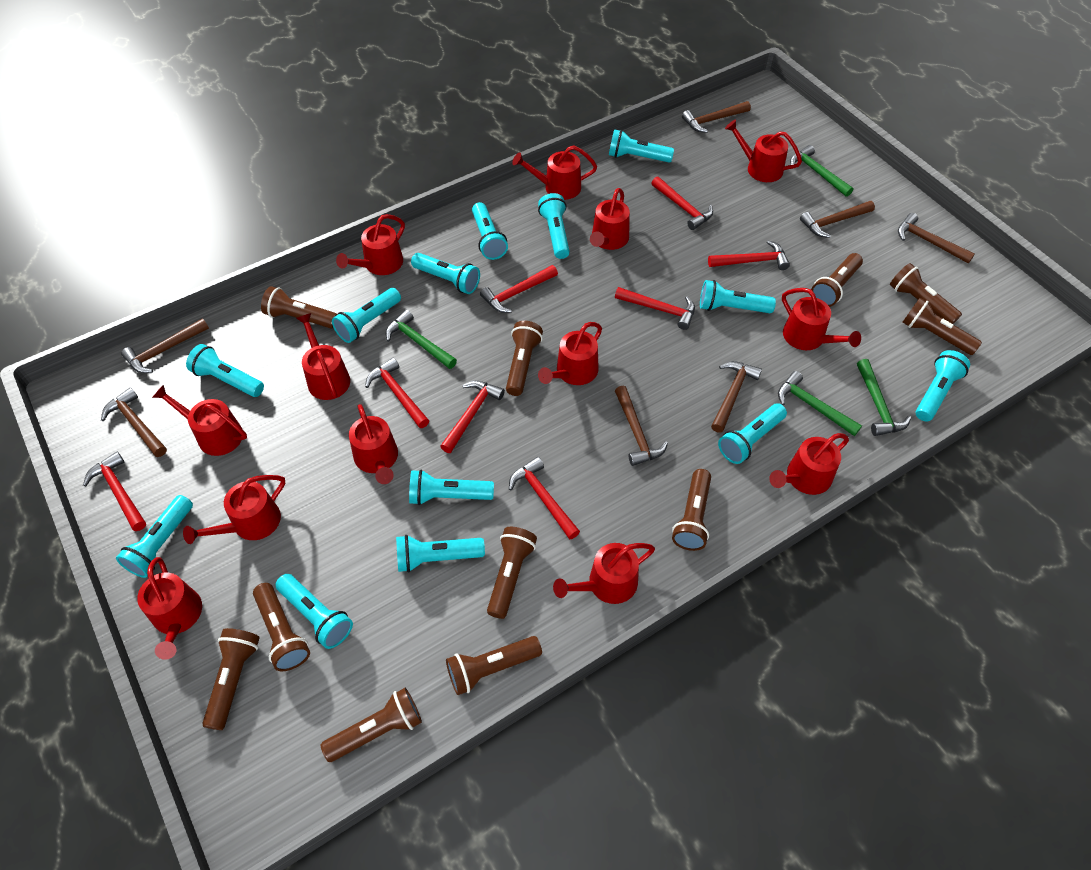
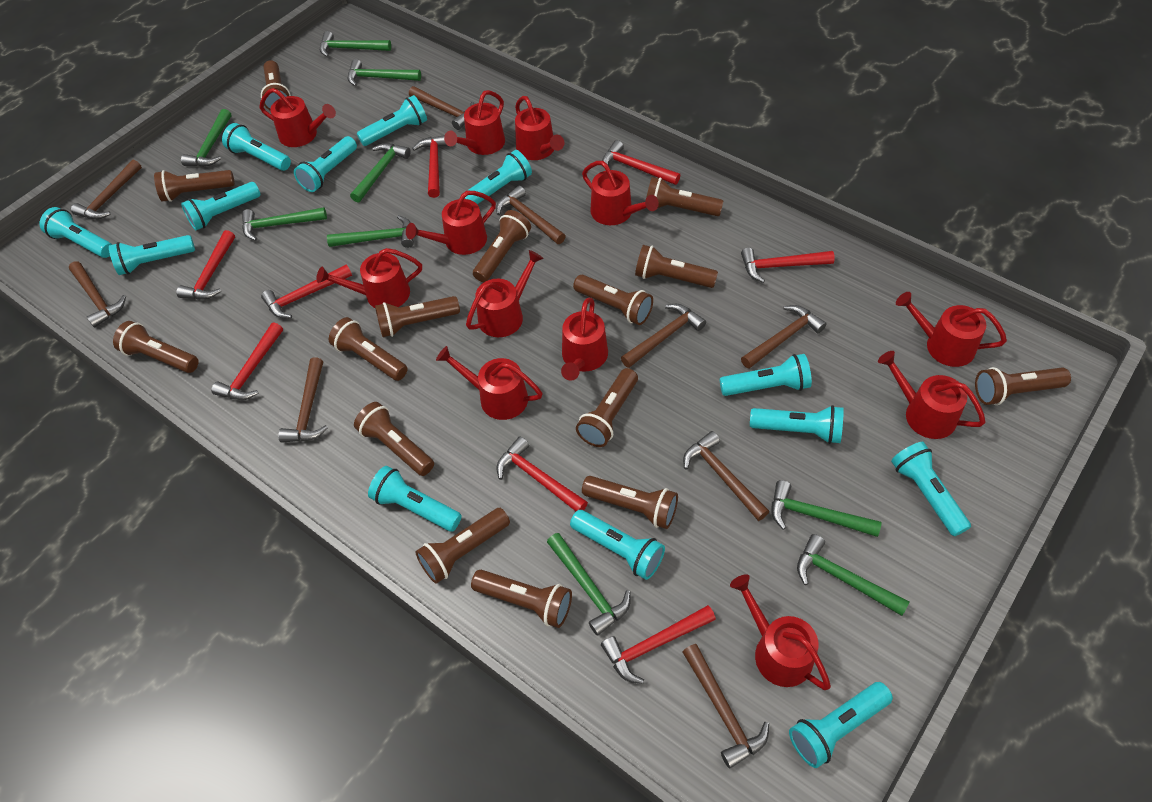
brown flashlight: [202,628,260,730] [253,583,310,671] [261,286,337,329] [321,688,422,762] [446,636,542,695] [487,527,537,619] [506,321,543,396] [672,469,711,551] [811,253,863,307] [890,263,962,324] [902,298,982,355] = 11 -> [113,321,199,373] [154,170,235,202] [261,60,291,110] [329,317,408,381] [354,402,434,476] [375,296,460,337] [415,508,510,584] [471,570,572,628] [473,210,531,282] [573,275,653,325] [576,368,638,447] [582,476,678,529] [635,245,718,288] [646,177,723,216] [975,367,1071,405] = 15
brown hammer: [101,387,167,457] [121,318,209,373] [615,386,668,466] [682,101,751,133] [711,361,762,433] [800,201,875,238] [898,213,975,263] = 7 -> [69,261,126,328] [71,160,142,220] [278,357,328,443] [409,86,474,130] [496,185,566,244] [621,304,706,368] [683,431,769,521] [683,644,769,769] [741,305,827,369] = 9
green hammer: [385,310,457,369] [778,371,862,436] [790,145,853,197] [857,359,911,436] = 4 -> [181,109,231,167] [242,207,327,241] [320,31,391,57] [327,215,414,248] [348,59,421,86] [350,143,411,203] [547,533,631,636] [771,480,882,537] [797,534,910,616] = 9
red watering can: [137,557,202,660] [152,385,247,456] [183,475,285,544] [296,313,350,400] [336,214,405,275] [349,404,398,484] [512,145,597,200] [538,322,602,385] [553,543,655,604] [590,188,630,250] [725,120,802,182] [769,433,849,495] [782,288,861,350] = 13 -> [260,88,336,147] [317,248,422,308] [406,191,496,255] [436,346,543,420] [444,90,505,155] [466,250,544,337] [515,96,564,160] [561,297,608,381] [582,161,659,225] [730,574,831,690] [878,351,985,439] [896,292,1007,367] = 12

